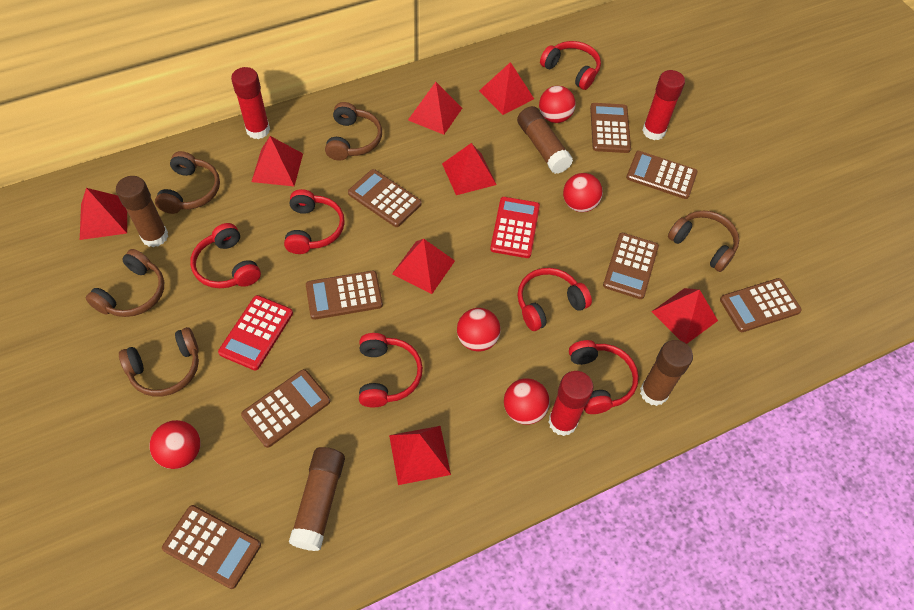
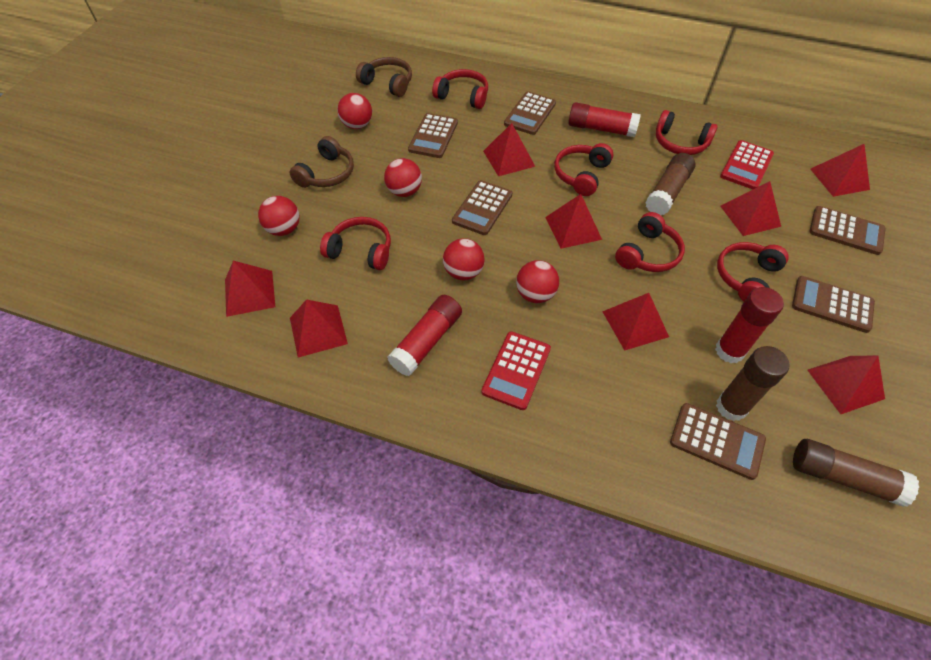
brown calculator: [162,505,261,589] [241,369,330,448] [306,271,383,320] [348,169,422,227] [590,103,631,153] [603,233,659,299] [626,151,698,199] [720,278,802,332] = 8 -> [408,113,458,158] [452,180,513,235] [504,92,556,135] [670,403,766,480] [792,276,875,333] [809,206,886,255] = 6
brown glue stick: [116,176,168,247] [289,447,345,551] [517,106,573,174] [640,340,693,406] = 4 -> [645,153,696,215] [716,346,790,421] [793,439,919,507] = 3
brown headphones: [86,249,164,317] [119,327,199,397] [155,151,220,214] [325,102,382,161] [668,211,739,272] = 5 -> [289,136,354,188] [356,57,412,97] = 2

